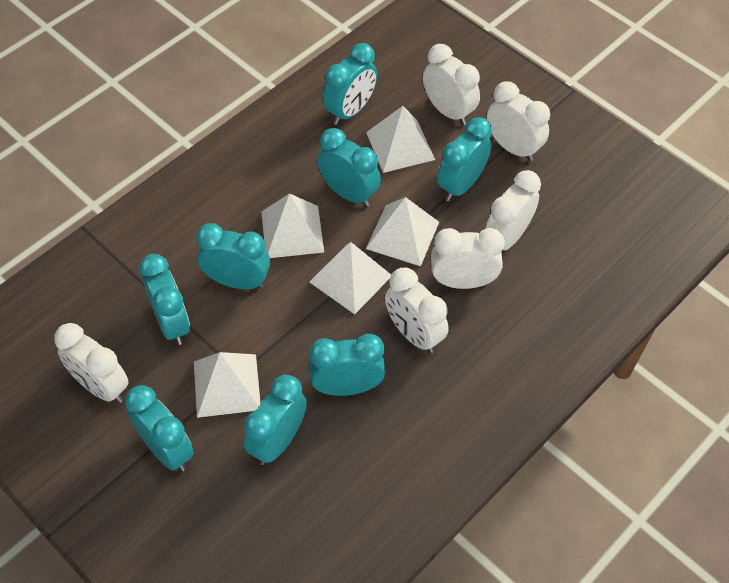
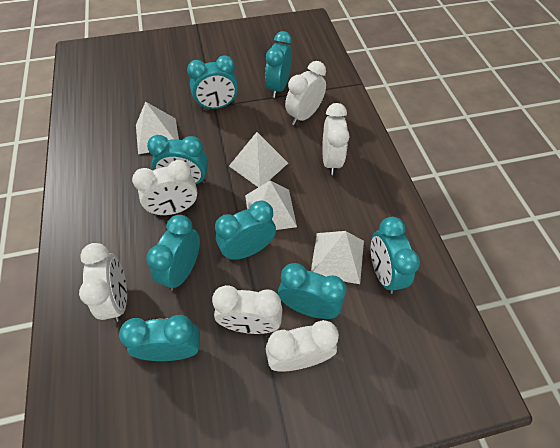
white pyramid: [194,352,260,418] [261,193,324,258] [310,242,391,314] [366,106,435,173] [366,197,439,266] = 5 -> [136,101,179,154] [229,132,288,187] [245,181,297,230] [311,231,364,284] = 4

